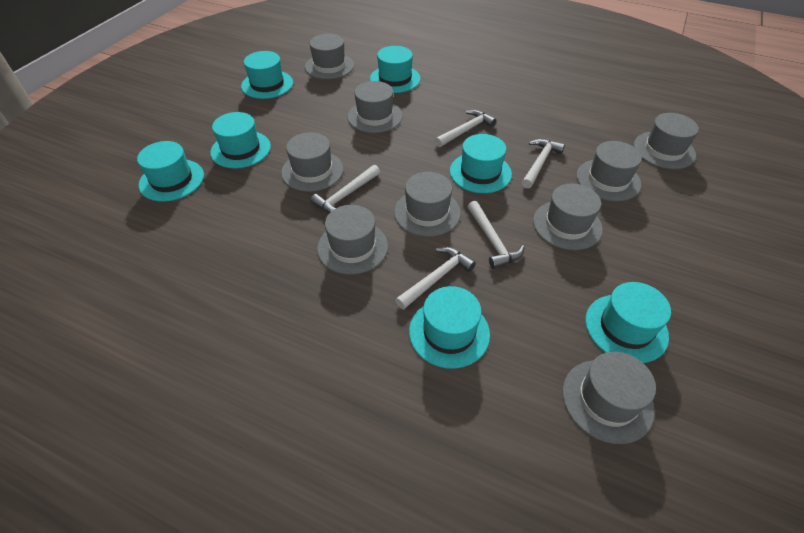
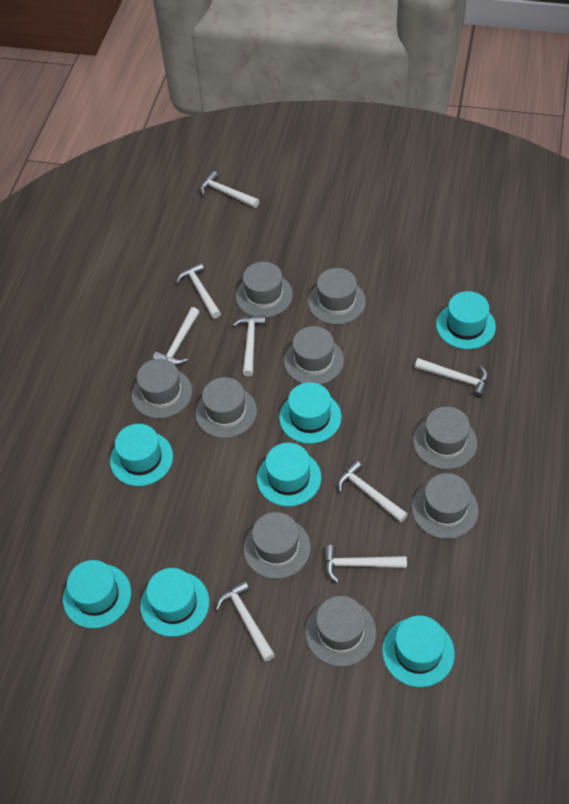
white hammer: [310,165,380,213] [395,247,476,309] [435,110,497,147] [467,201,525,269] [522,139,565,189] = 5 -> [153,307,199,366] [176,262,221,319] [200,171,259,208] [216,580,275,662] [232,315,266,377] [324,545,407,583] [337,460,408,522] [415,358,488,398] = 8

